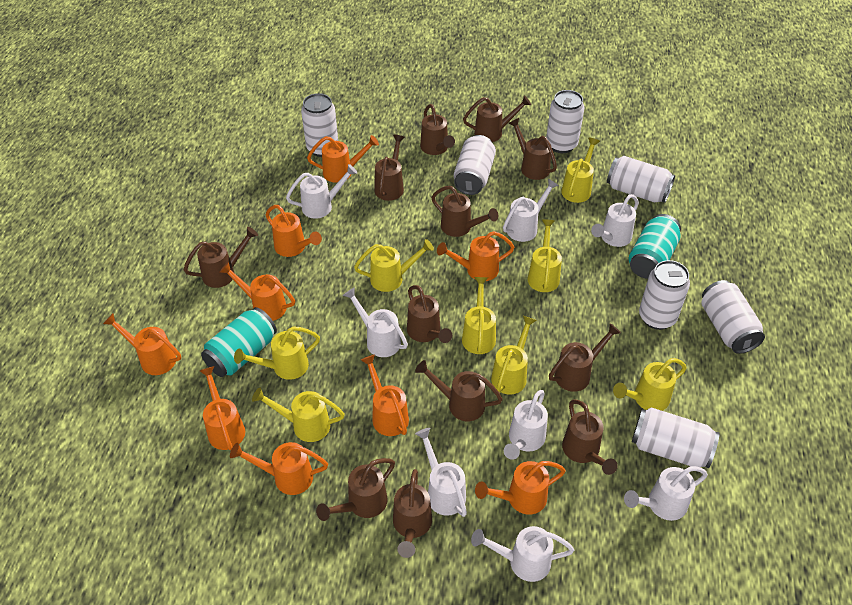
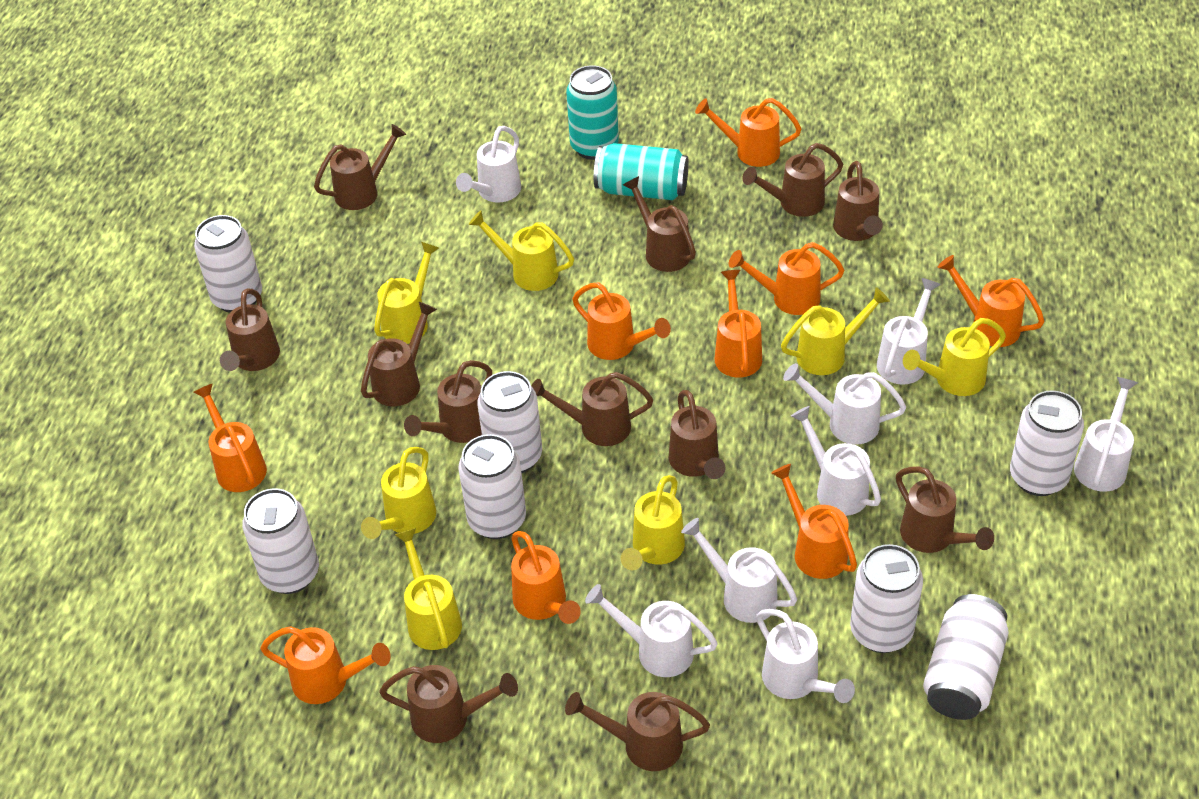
yellow watering can: [234,327,320,380] [252,387,345,442] [354,239,434,292] [462,277,496,354] [491,316,537,395] [527,219,562,292] [561,137,600,203] [613,358,687,411] = 8 -> [361,447,436,539] [374,242,439,344] [395,528,462,650] [469,210,574,291] [621,475,685,570] [781,287,890,375] [903,318,1006,396] = 7

